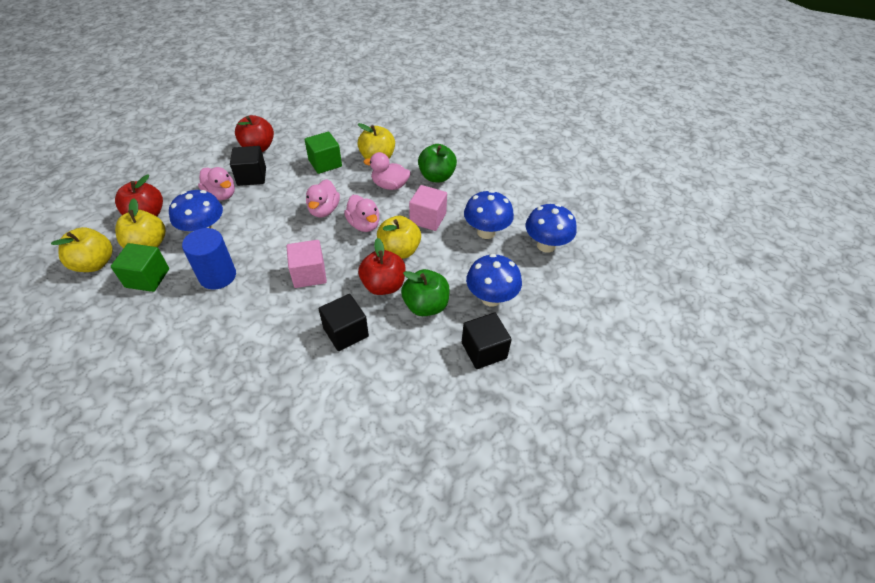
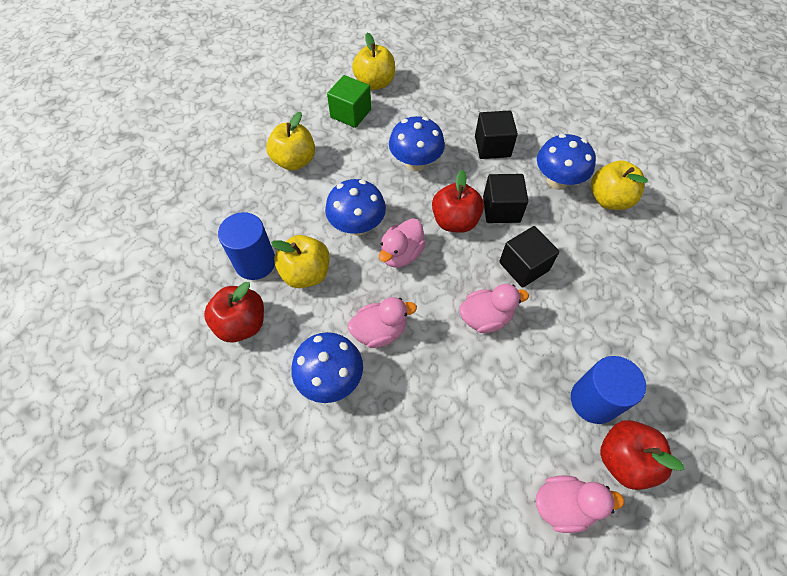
blue cylinder: [182,228,236,289] = 1 -> [218,212,275,280] [571,356,646,424] = 2
green apple: [401,269,450,316] [418,144,457,182] = 2 -> none = 0
green cube: [111,243,169,292] [305,132,342,174] = 2 -> [327,75,371,128] = 1
pink cube: [286,240,327,288] [409,185,447,231] = 2 -> none = 0

